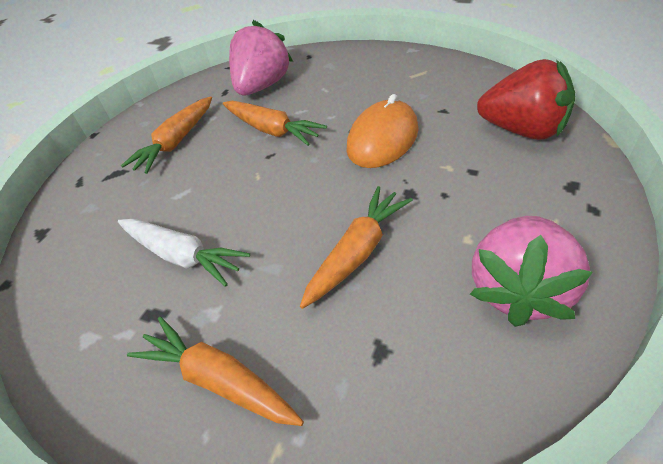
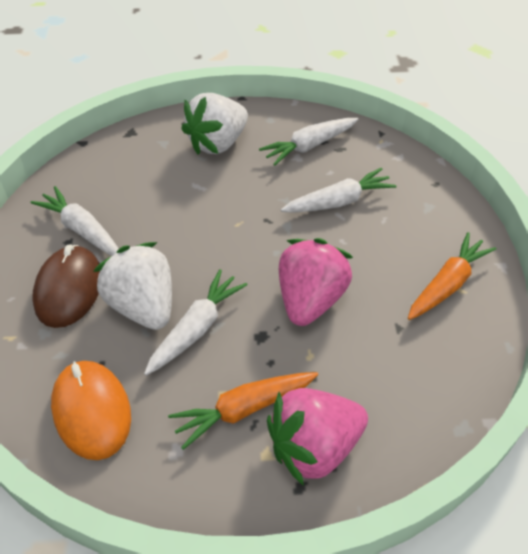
brown mouse: none = 0 -> [32,244,100,328] = 1
orange carrot: [121,96,212,174] [127,317,304,426] [223,101,327,146] [300,186,413,309] = 4 -> [168,372,318,450] [408,232,497,320] = 2
red strawberry: [477,59,575,140] = 1 -> none = 0
white carrot: [118,219,250,287] = 1 -> [31,186,119,256] [144,269,247,376] [259,118,358,166] [281,168,397,213] = 4
white strawberry: none = 0 -> [94,242,172,330] [181,93,248,155] = 2

